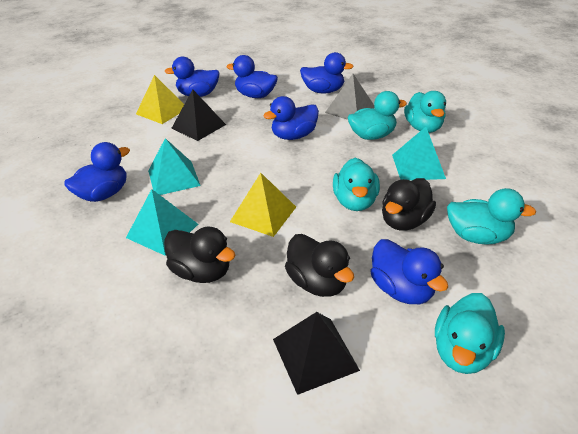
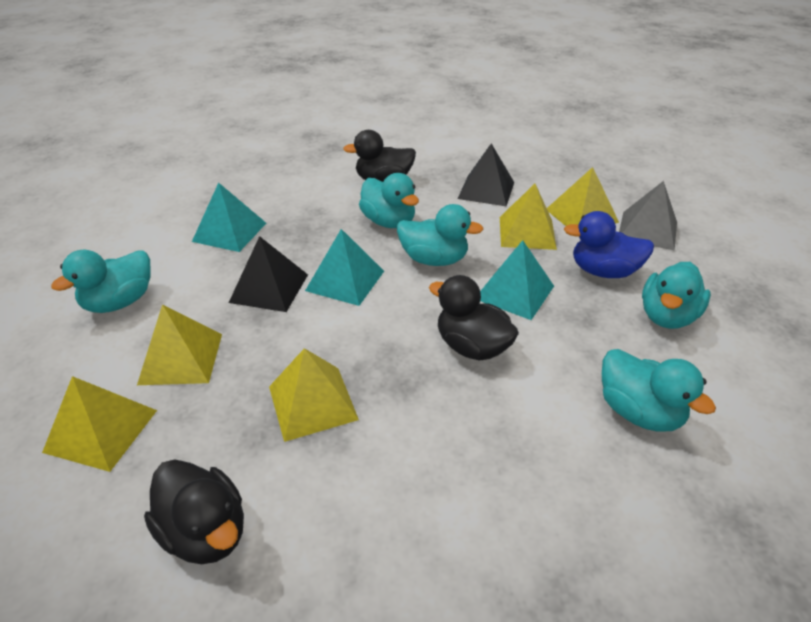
blue duck: [64,142,130,202] [164,56,220,97] [227,55,278,98] [263,96,319,140] [300,52,354,93] [370,239,448,304] = 6 -> [564,211,654,278] = 1
yellow pyramid: [136,75,184,124] [230,173,296,237] = 2 -> [42,376,157,472] [137,304,222,385] [269,348,359,442] [500,184,557,250] [547,167,619,226] = 5

